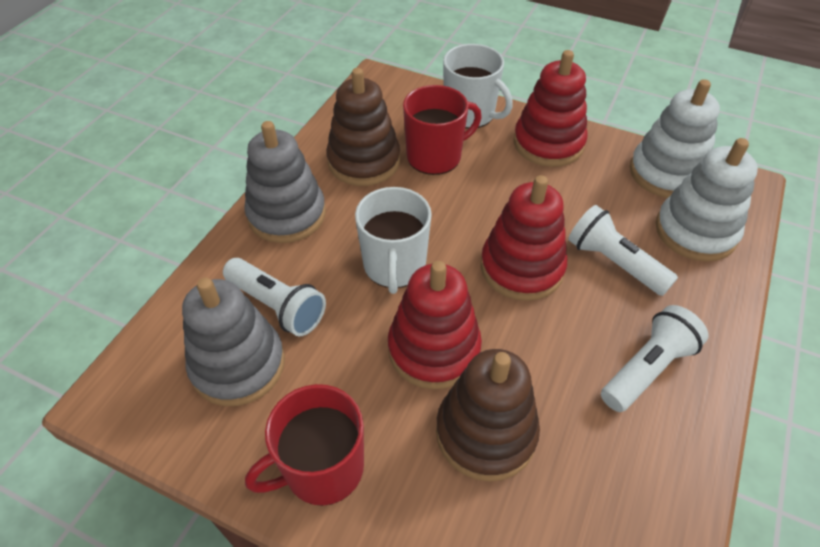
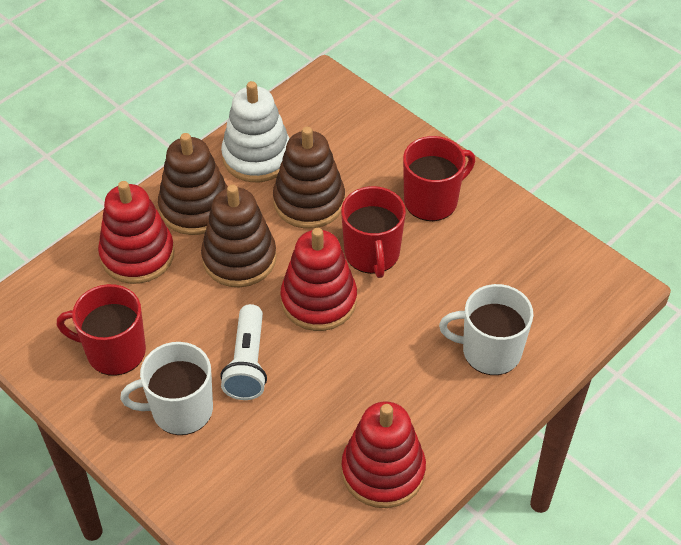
brown stacking toy: [326,68,400,186] [436,349,540,482] = 2 -> [158,133,228,235] [201,184,277,287] [273,127,345,228] = 3
grey stacking toy: [182,278,285,406] [244,121,326,243] = 2 -> none = 0
red mug: [245,384,364,506] [403,85,482,175] = 2 -> [57,284,146,376] [341,186,406,278] [403,136,475,221] = 3
white flashlight: [223,258,326,336] [568,205,678,296] [601,305,708,412] = 3 -> [220,304,267,400] = 1
white stacking toy: [630,79,720,198] [656,138,758,262] = 2 -> [221,81,290,182] = 1

